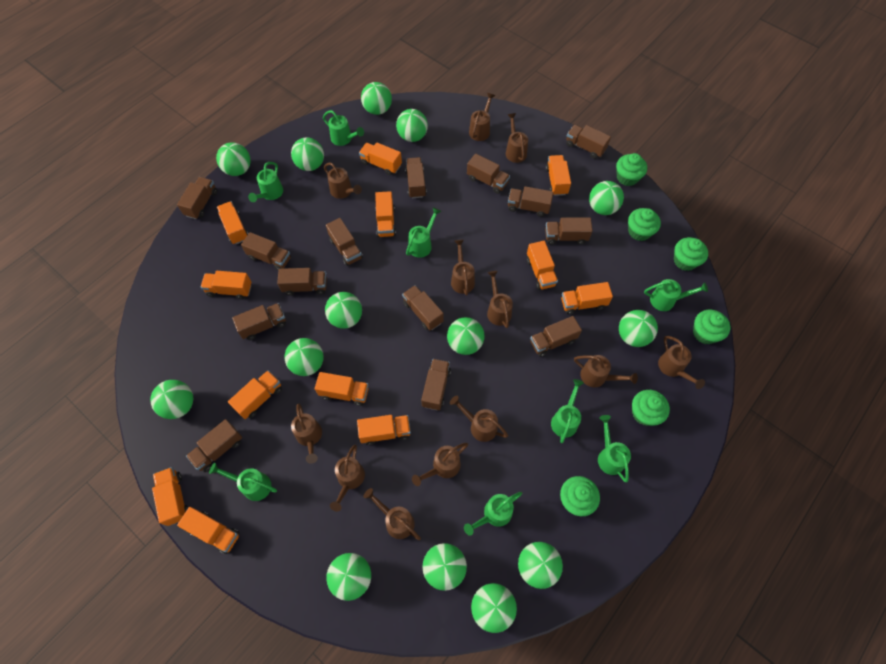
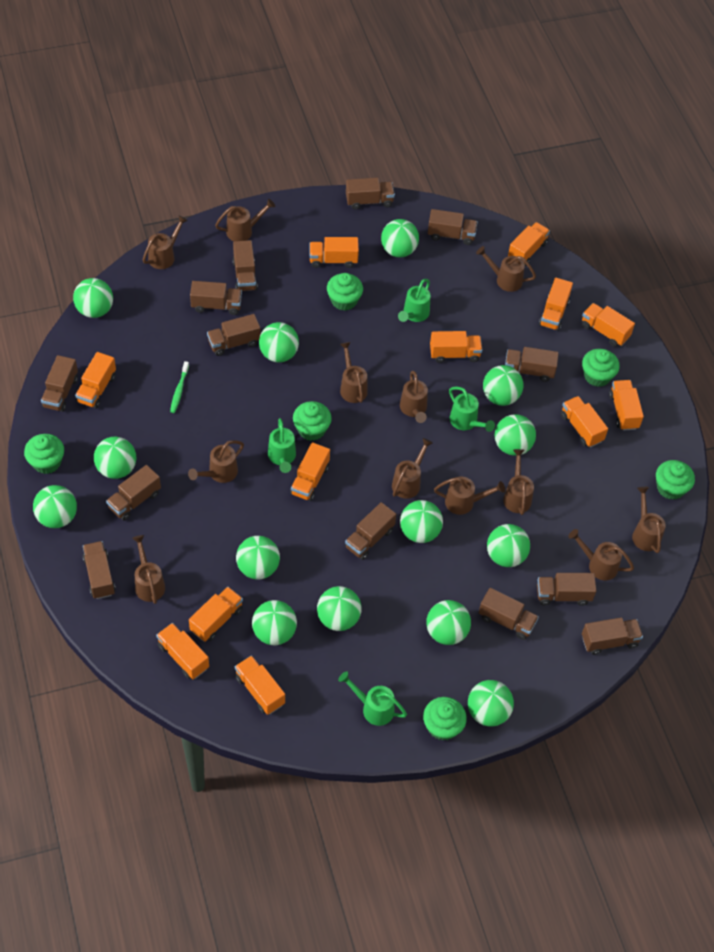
brown truck: [177,177,217,219] [186,419,242,472] [232,303,286,340] [241,232,291,270] [277,268,327,296] [326,218,363,266] [402,285,444,331] [405,157,427,198] [421,359,451,410] [467,153,510,194] [508,186,553,217] [530,316,582,357] [545,218,593,245] [566,125,611,159] = 14 -> [41,355,78,412] [82,541,116,599] [106,465,161,521] [190,281,242,315] [207,314,261,356] [232,240,258,291] [345,502,396,560] [346,178,395,210] [428,209,477,245] [479,588,539,640] [505,347,559,382] [537,573,596,606] [582,617,643,655] = 13
green toothbrush: none = 0 -> [170,361,189,413] = 1
green watering can: [209,463,277,501] [248,162,283,202] [323,110,364,146] [406,207,441,258] [464,492,522,536] [551,379,584,443] [598,415,631,482] [644,279,708,311] = 8 -> [268,418,296,473] [338,671,407,726] [398,279,431,322] [449,387,495,432] = 4

